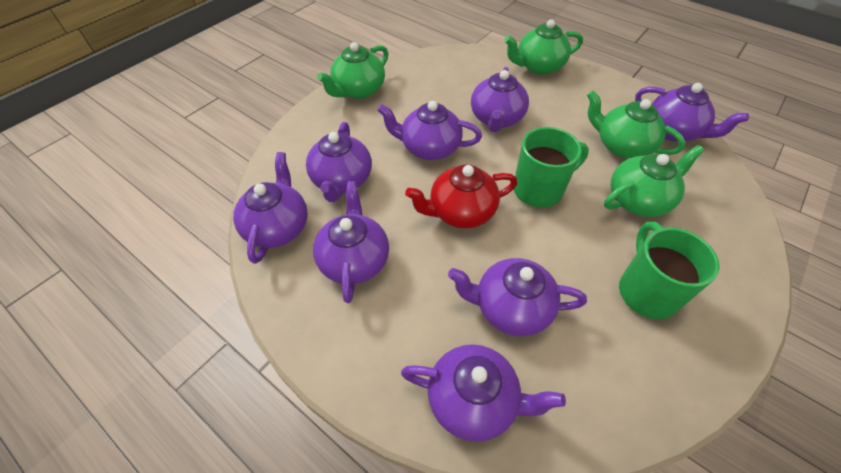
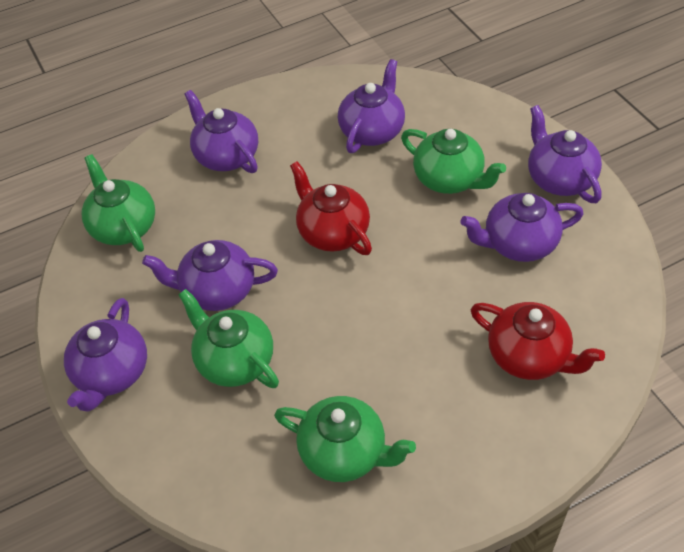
green mug: [514,127,589,208] [619,222,720,319] = 2 -> none = 0
purple teapot: [233,152,308,264] [306,122,372,202] [313,181,389,303] [378,101,482,160] [401,344,566,442] [448,258,587,336] [471,67,529,132] [635,83,749,142] = 8 -> [64,298,147,412] [142,240,278,311] [185,90,258,173] [338,59,405,153] [460,193,584,262] [528,105,602,203] = 6
red teapot: [405,164,517,228] = 1 -> [290,161,372,255] [471,302,605,380] = 2

